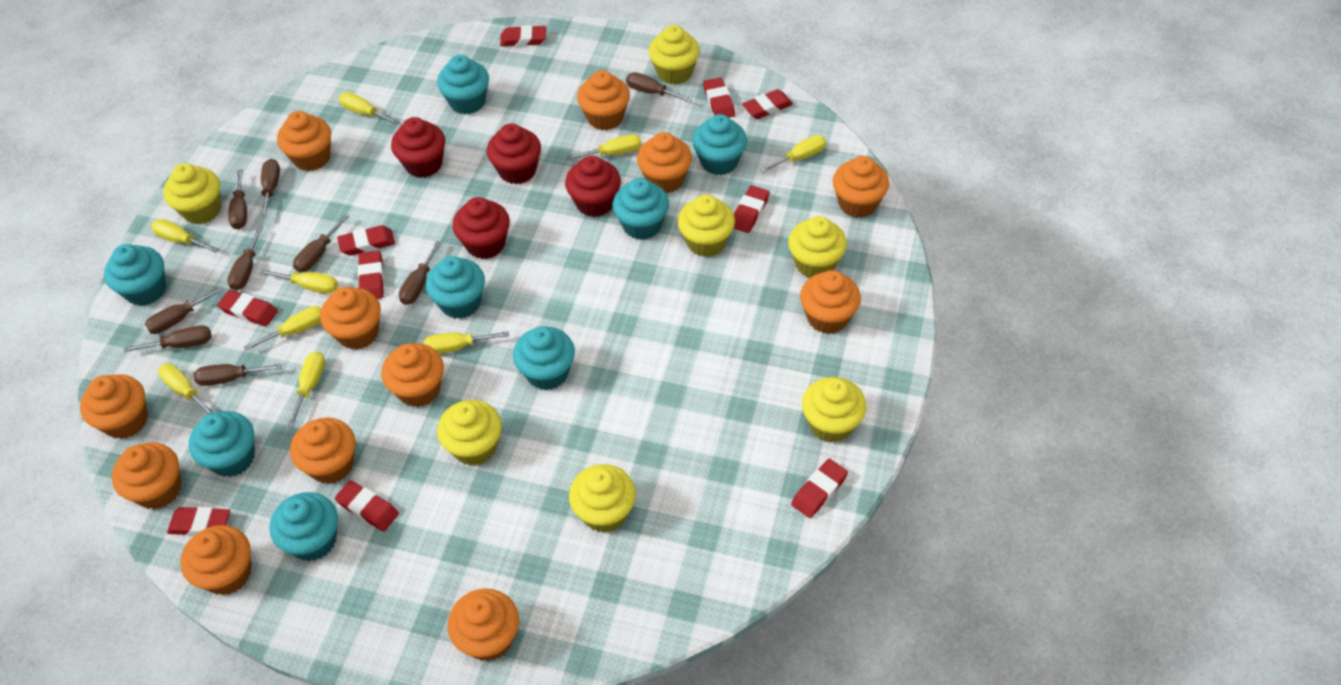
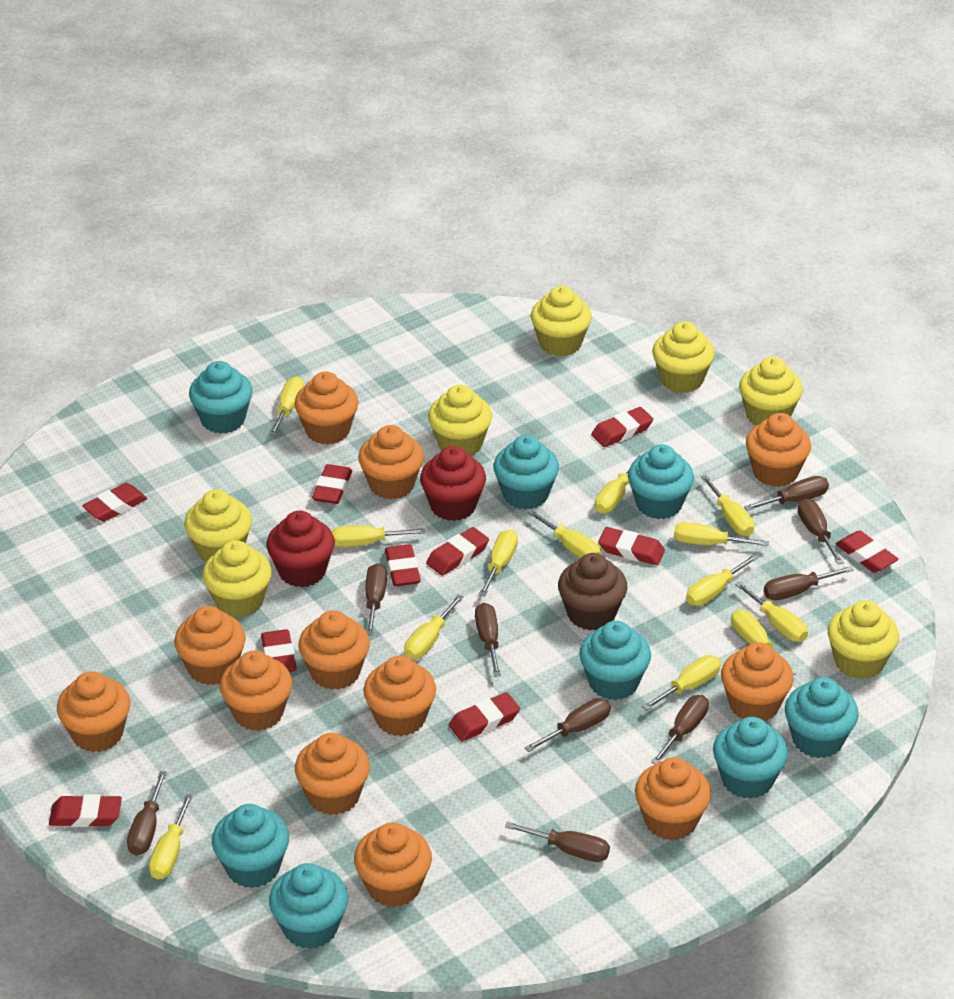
brown cupcake: none = 0 -> [558,553,627,631] = 1
red cupcake: [391,117,445,178] [453,197,510,259] [487,123,541,184] [565,156,621,217] = 4 -> [267,511,335,587] [420,446,486,521] = 2
yellow screwdriver: [151,219,218,253] [158,364,215,414] [244,306,321,351] [260,269,338,294] [287,351,325,427] [339,92,400,125] [423,331,509,354] [567,134,642,160] [760,135,826,173] = 9 -> [149,794,193,880] [269,377,304,436] [332,525,426,547] [404,594,464,659] [479,529,518,597] [528,510,601,558] [595,455,641,513] [642,655,721,710] [674,522,769,546] [686,554,759,606] [701,475,754,536] [731,610,796,675] [735,581,808,642] = 13

